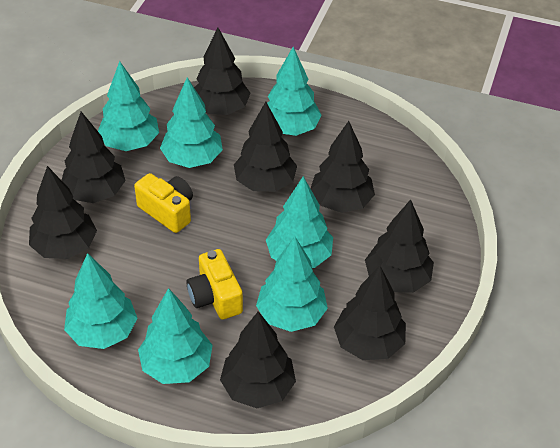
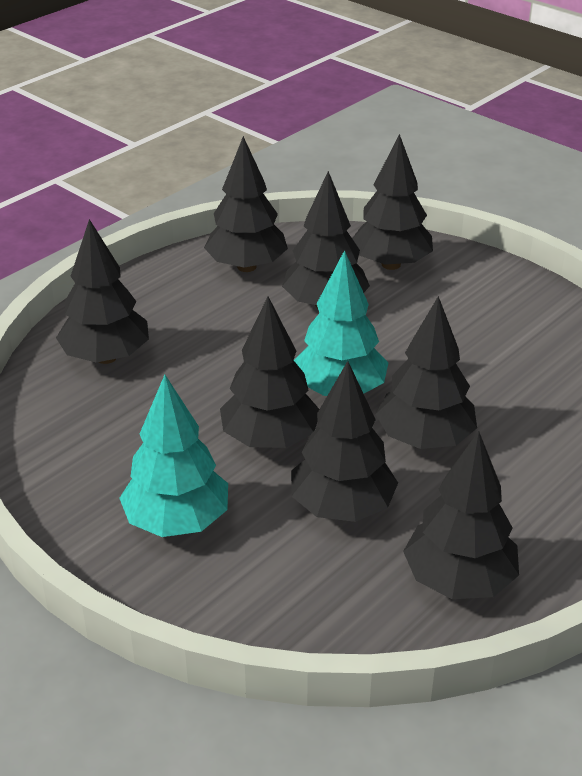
turquoise tree: [64,253,137,349] [98,61,159,151] [138,288,213,384] [160,77,223,168] [256,236,328,332] [262,47,322,136] [266,176,333,268] = 7 -> [119,375,228,537] [294,250,388,396] = 2
yellow camera: [134,173,193,233] [186,249,243,320] = 2 -> none = 0

